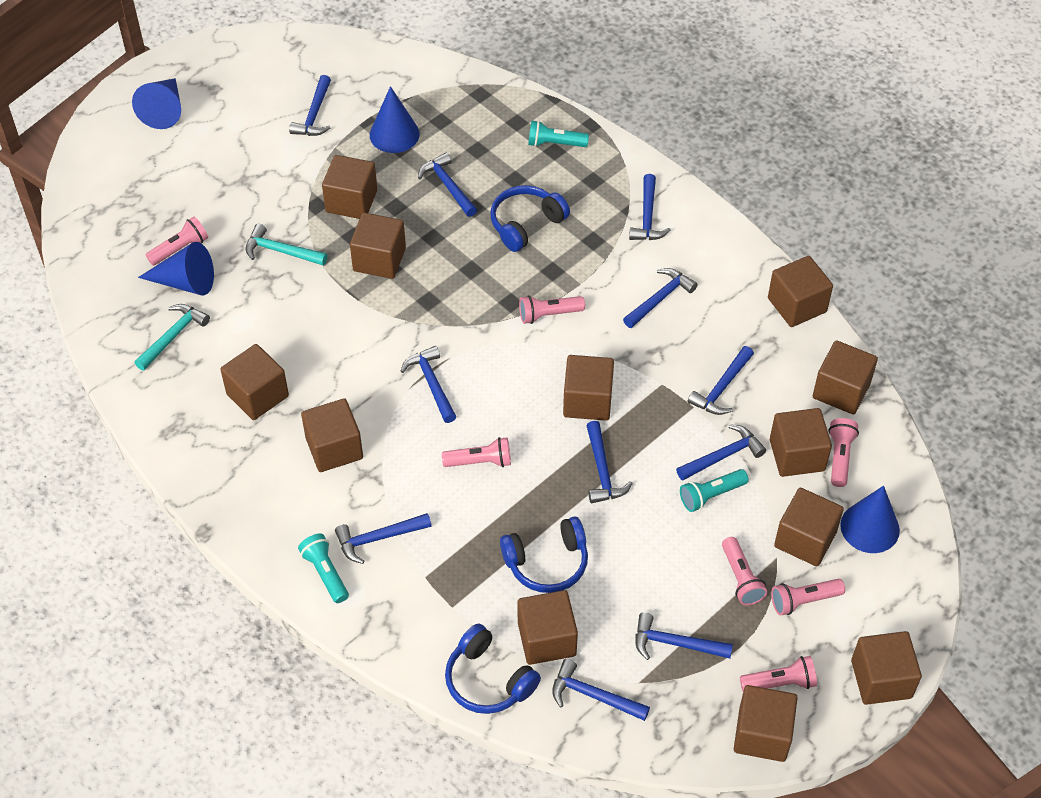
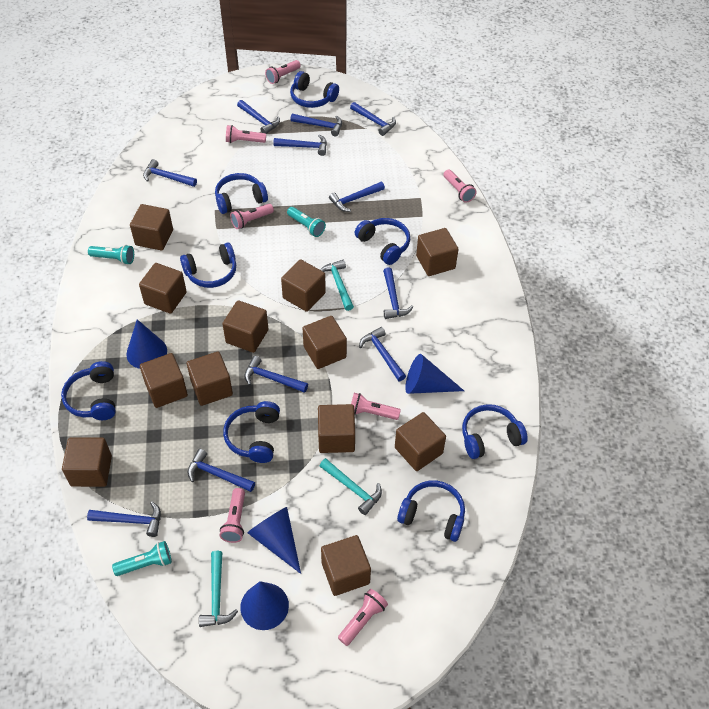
blue headphones: [445,624,541,714] [490,185,570,252] [500,516,588,593] = 3 -> [61,361,116,420] [180,243,236,288] [215,173,268,214] [223,401,280,463] [290,71,339,108] [355,218,410,265] [397,480,465,542] [462,404,528,459] = 8
turquoise hammer: [134,304,210,371] [246,224,327,265] = 2 -> [199,551,238,627] [320,260,354,311] [320,458,382,515] = 3

